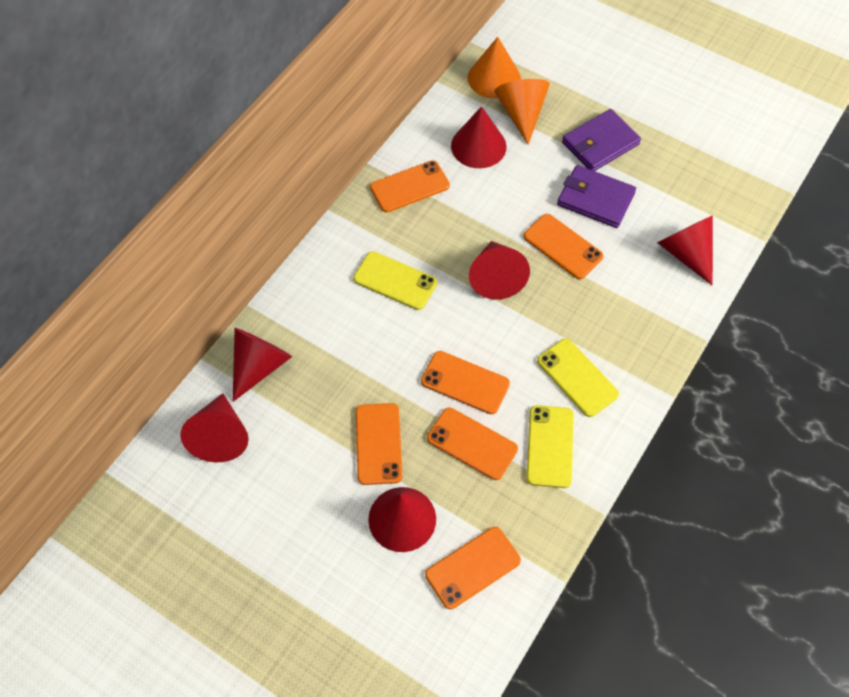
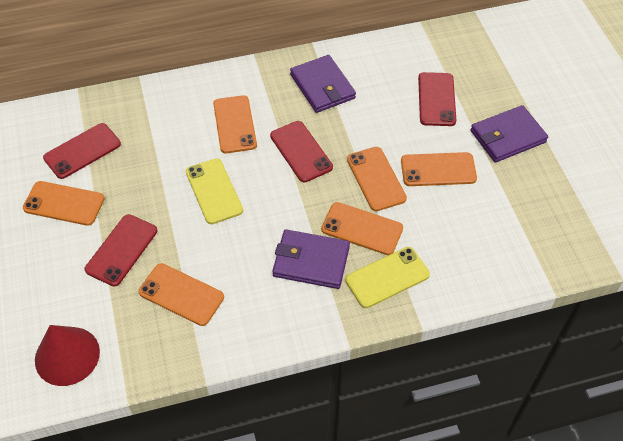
orange cone: [467,37,521,99] [494,79,550,145] = 2 -> none = 0
purple wallet: [557,165,636,228] [562,109,641,171] = 2 -> [272,229,350,289] [290,55,356,113] [471,105,548,162] = 3
red cone: [180,393,249,462] [233,328,292,402] [368,487,436,552] [451,106,507,168] [469,241,530,300] [657,215,713,285] = 6 -> [35,325,100,386] = 1
red phone: none = 0 -> [43,123,121,179] [85,214,157,286] [270,121,333,182] [418,72,456,126] = 4
yellow phone: [353,251,437,310] [526,405,574,488] [537,339,619,417] = 3 -> [186,158,243,224] [345,247,430,308] = 2

